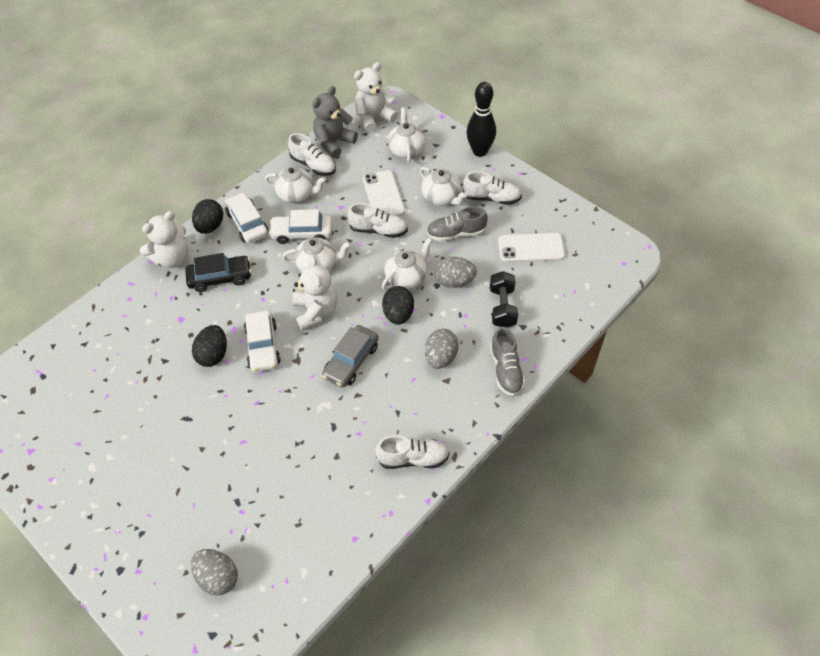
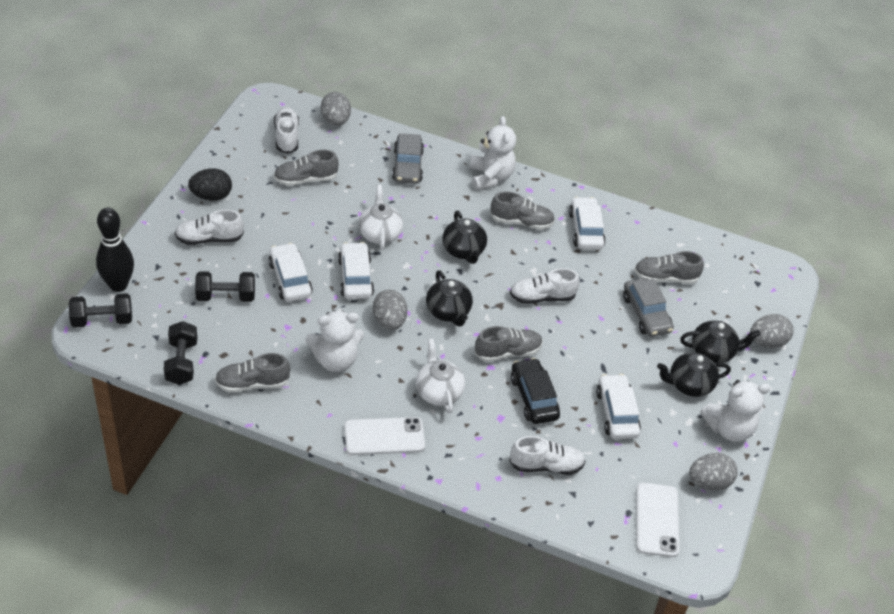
black dumbbell: [490,271,518,328] = 1 -> [69,293,132,328] [164,321,197,385] [195,271,255,302] = 3
black egg: [192,199,223,234] [192,325,227,367] [382,286,414,325] = 3 -> [188,169,232,201] = 1
black teapot: none = 0 -> [426,270,473,327] [442,211,487,264] [657,352,731,397] [680,321,761,363] = 4
grey car: [322,325,379,387] = 1 -> [392,133,424,184] [623,278,674,337] = 2
grey egg: [191,549,238,595] [425,329,459,369] [435,257,477,288] = 3 -> [321,92,351,126] [373,290,407,330] [689,453,738,490] [750,314,794,348] = 4
grey shoe: [426,206,487,242] [490,327,525,396] = 2 -> [215,353,290,392] [274,150,339,186] [475,326,543,362] [490,191,555,230] [634,251,704,284] = 5
grey teddy bear: [312,86,358,158] = 1 -> none = 0
white car: [225,193,269,243] [244,310,281,372] [269,209,332,244] = 3 -> [268,243,313,302] [338,242,374,299] [569,197,606,250] [596,374,641,439] = 4
white teapot: [265,167,326,203] [282,237,351,272] [382,238,432,290] [388,107,425,163] [420,167,467,206] = 5 -> [358,185,403,250] [416,339,465,413] = 2

